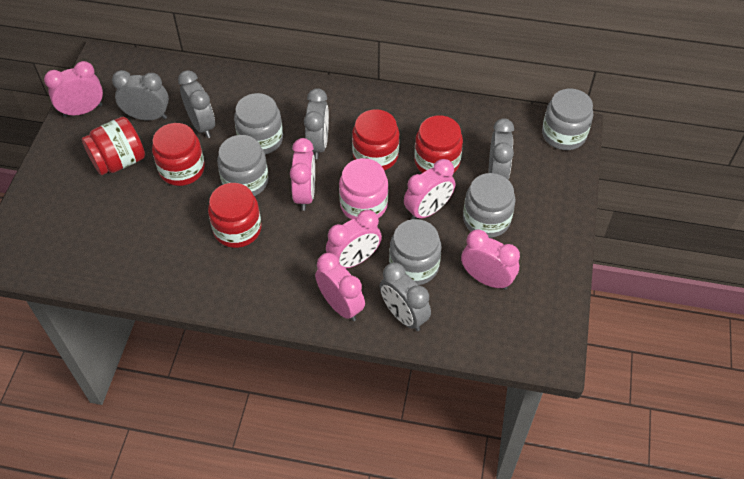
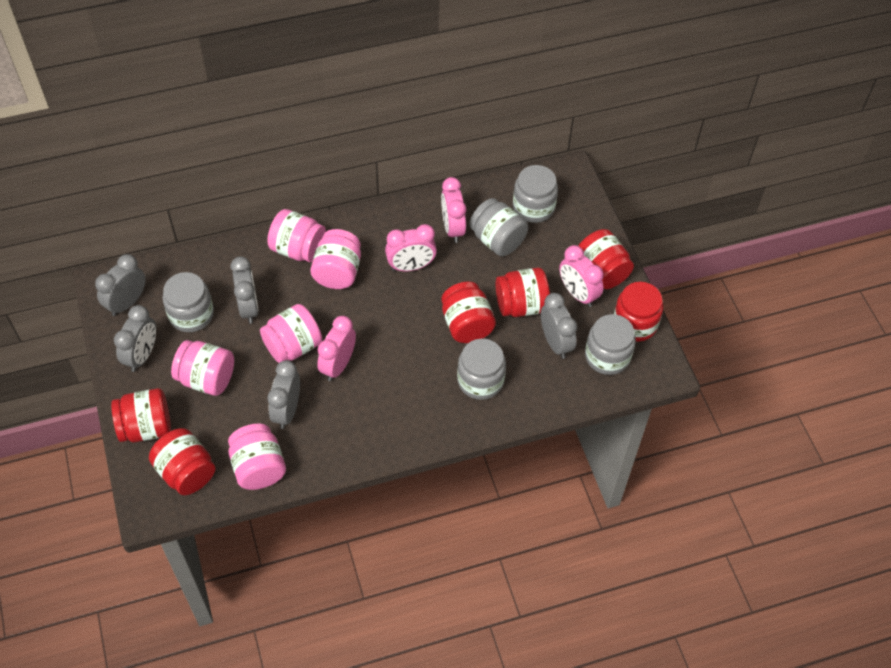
pink clock: [44,61,103,117] [290,138,315,211] [315,253,365,321] [326,210,382,269] [404,159,455,220] [461,229,520,290] = 6 -> [317,316,356,381] [385,224,437,271] [441,177,466,243] [559,245,604,307] = 4
pink jar: [339,158,388,220] = 1 -> [171,340,234,396] [228,424,286,490] [260,304,322,363] [267,209,326,262] [310,229,361,289] = 5
red jar: [82,117,145,175] [152,123,205,186] [208,183,262,248] [352,109,400,171] [414,115,463,173] = 5 -> [111,388,171,442] [149,428,215,495] [441,281,496,343] [496,267,550,317] [578,229,634,289] [614,282,663,342] = 6

